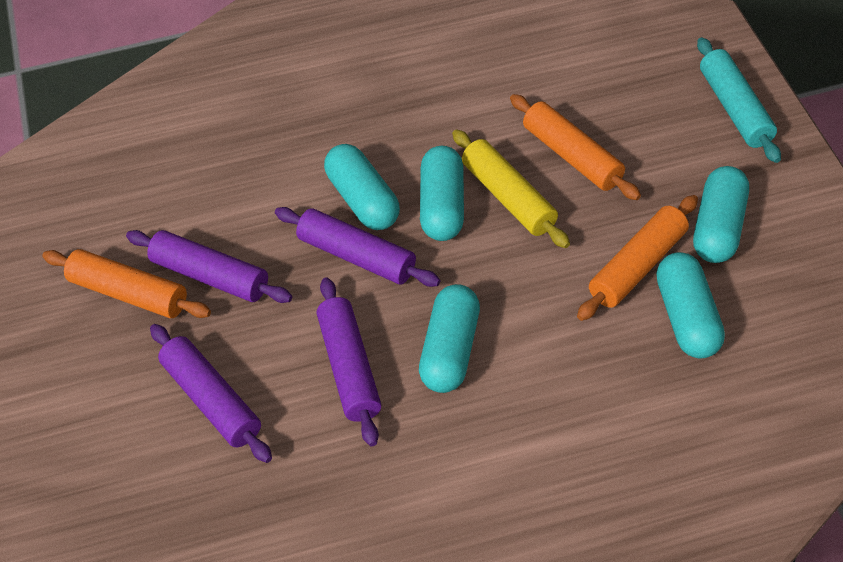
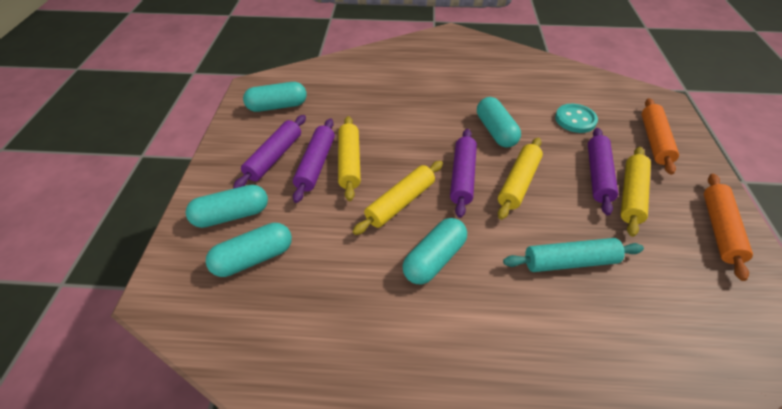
orange rolling pin: [42,249,211,318] [510,94,641,200] [577,195,698,321] = 3 -> [642,98,679,175] [704,174,753,281] = 2
turquoise button: none = 0 -> [555,104,598,133] = 1
yellow rolling pin: [452,129,570,248] = 1 -> [338,116,361,201] [353,161,443,235] [498,138,543,220] [621,147,651,237] = 4

